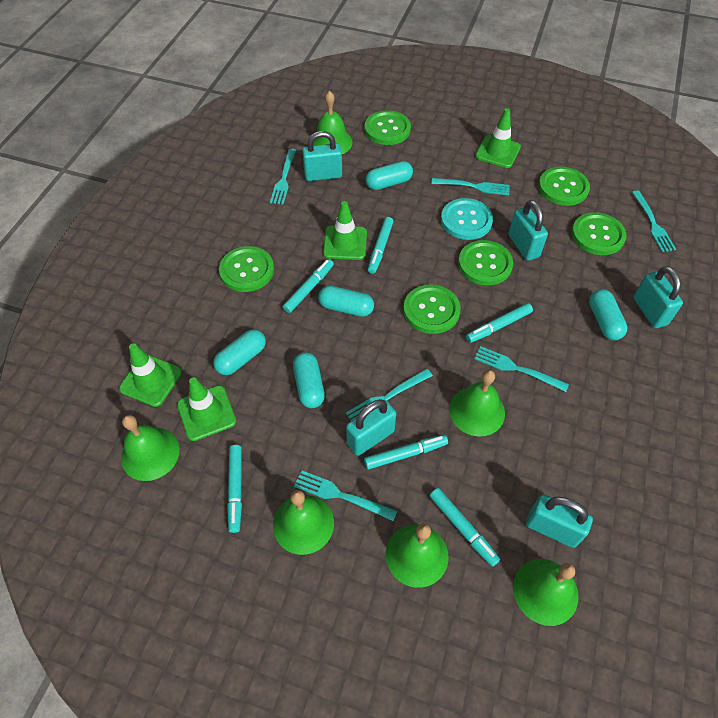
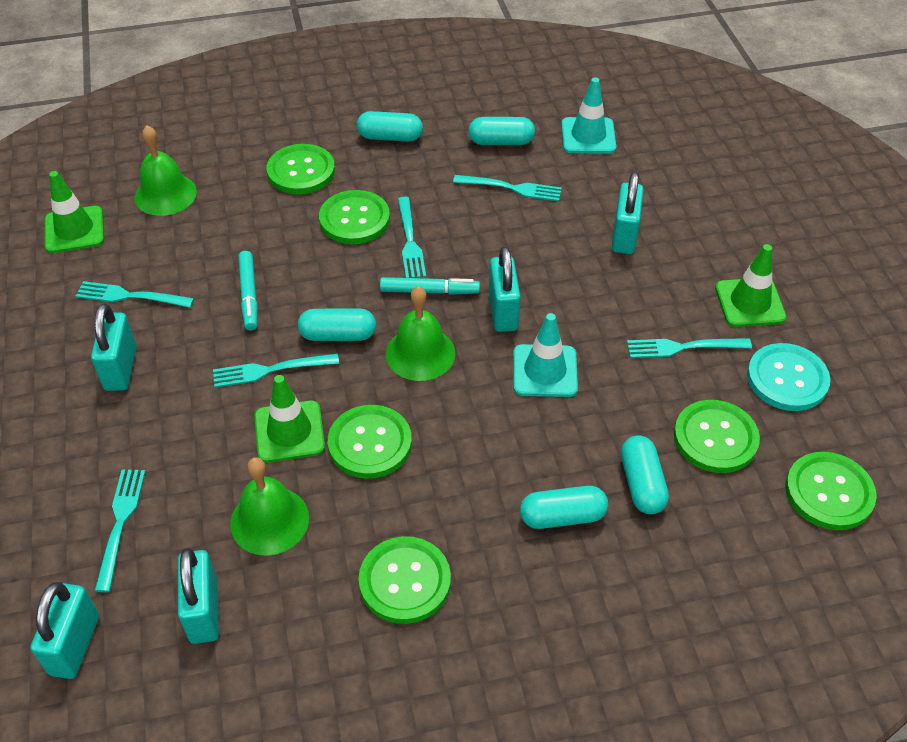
green bell: [121,415,180,481] [273,490,334,555] [313,91,353,154] [386,524,449,588] [449,370,505,437] [513,559,579,626] = 6 -> [135,125,197,216] [230,457,309,556] [386,286,455,381] = 3
green traffic cone: [119,343,182,407] [177,378,236,441] [323,201,367,260] [475,108,521,168] = 4 -> [45,171,104,253] [254,375,325,463] [715,244,786,327] = 3
turquoise marker: [227,445,242,533] [283,259,334,313] [364,434,448,470] [368,217,394,274] [429,488,500,567] [466,303,533,343] = 6 -> [238,251,258,330] [380,277,480,295] = 2
turquoise traffic cone: none = 0 -> [513,313,578,397] [561,77,616,154] = 2

